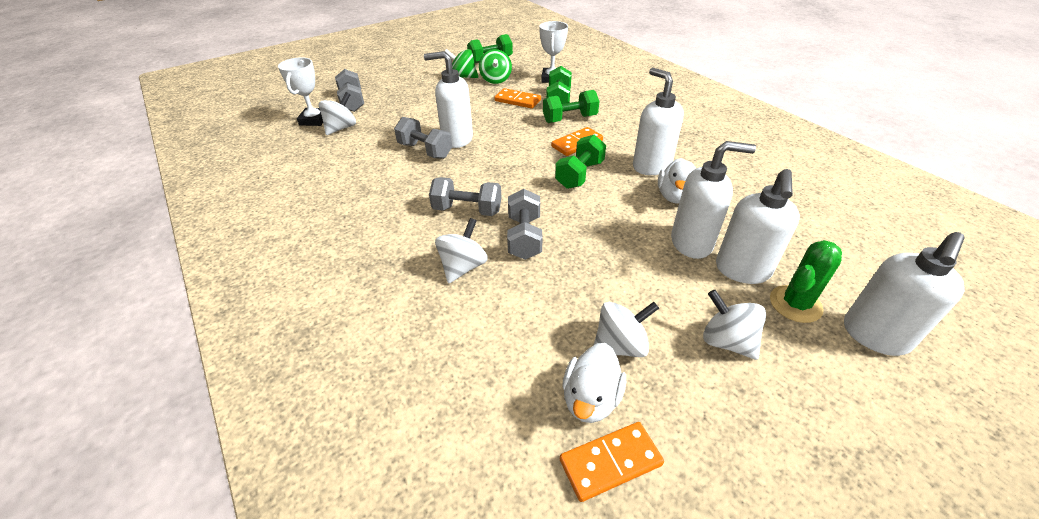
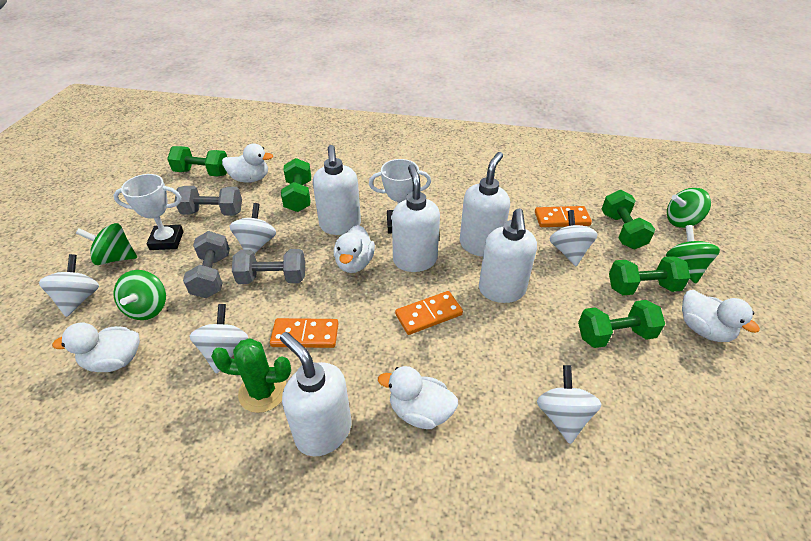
green dumbbell: [467,34,513,63] [543,90,599,123] [546,66,572,104] [555,135,606,189] = 4 -> [167,146,227,177] [281,158,311,212] [578,300,665,348] [602,190,655,249] [609,256,690,295] = 5
green spinning top: [445,49,478,78] [479,49,512,84] = 2 -> [76,223,137,265] [114,270,166,320] [666,225,720,283] [667,188,711,228] = 4
grey dumbbell: [335,69,364,112] [394,117,452,159] [429,177,502,216] [507,189,543,260] = 4 -> [174,186,242,216] [183,231,230,298] [232,249,305,284] = 3
white duck: [562,343,626,423] [658,158,696,204] = 2 -> [52,322,140,372] [222,143,273,183] [334,225,375,273] [378,366,458,429] [682,290,760,342] = 5
white spinning top: [319,92,356,135] [435,218,488,284] [594,302,659,357] [703,290,766,360] = 4 -> [39,254,99,317] [190,304,248,374] [230,203,276,254] [537,365,602,444] [550,210,598,266] = 5

